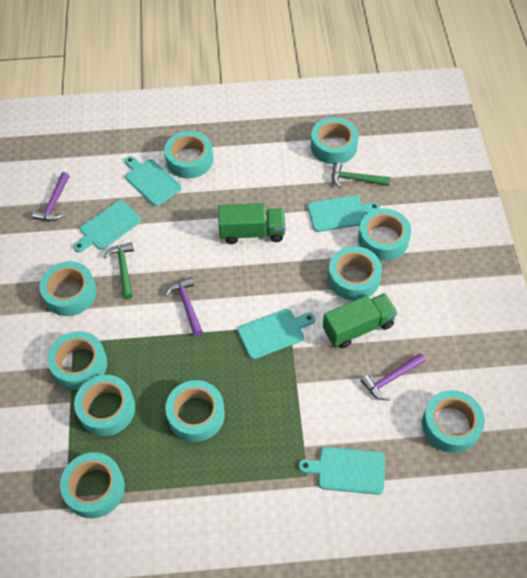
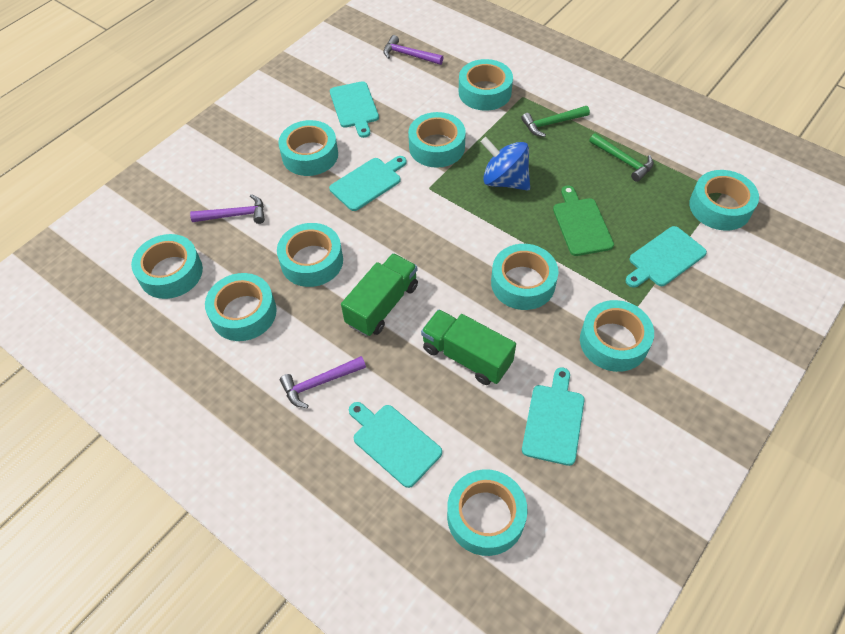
blue spinning top: none = 0 -> [481,137,530,191] = 1
green cutting board: none = 0 -> [553,186,614,256] = 1

